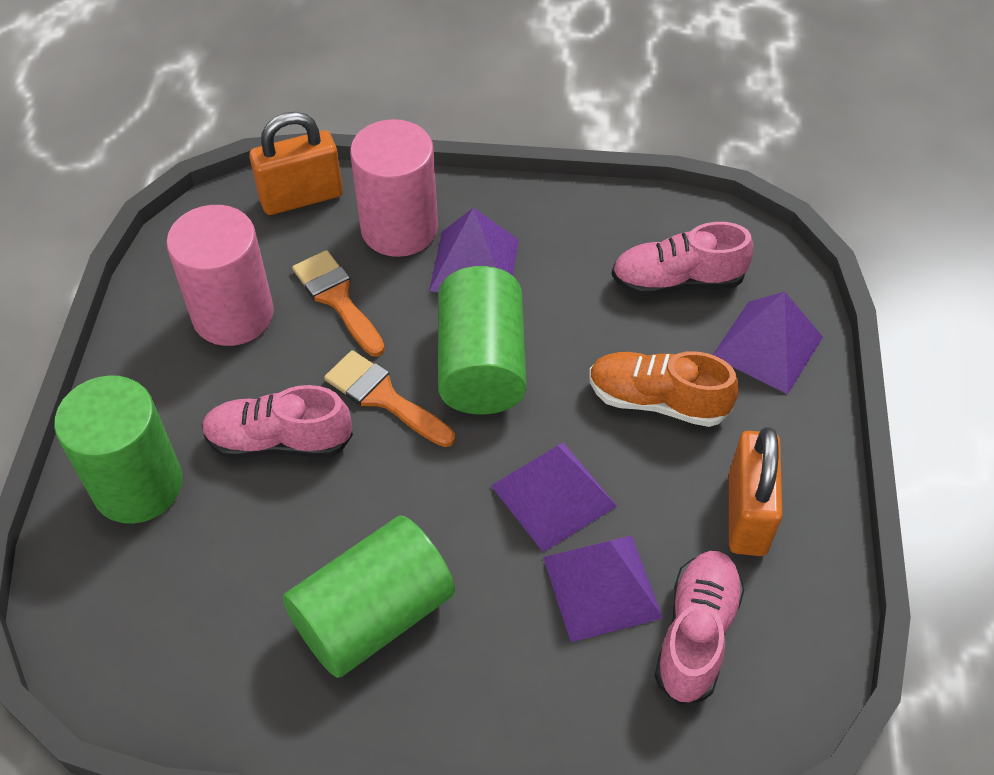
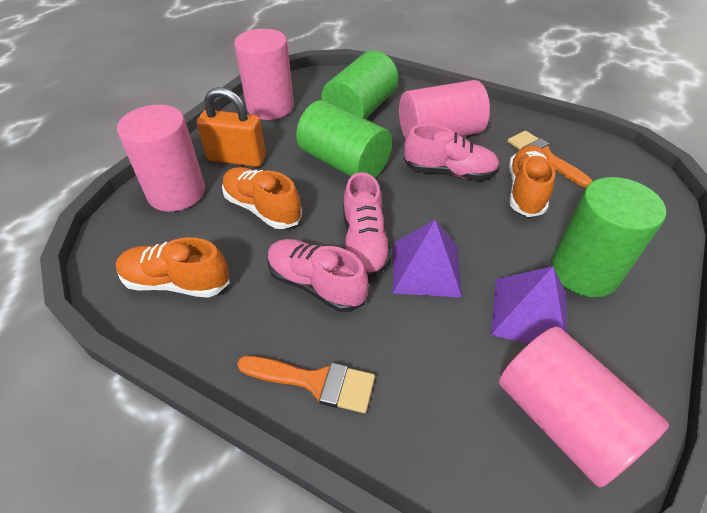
orange padlock: [249,112,343,215] [729,427,783,556] = 2 -> [197,87,266,167] = 1
orange shoe: [589,351,739,427] = 1 -> [116,237,230,298] [222,167,302,229] [509,145,555,217] = 3
pink cylinder: [166,205,274,346] [350,119,438,257] = 2 -> [117,105,205,212] [234,29,294,120] [399,80,490,139] [499,327,669,487] = 4
purple pyramid: [429,208,519,292] [491,442,617,552] [543,535,663,642] [713,291,823,394] = 4 -> [393,220,462,298] [491,266,567,344] = 2

